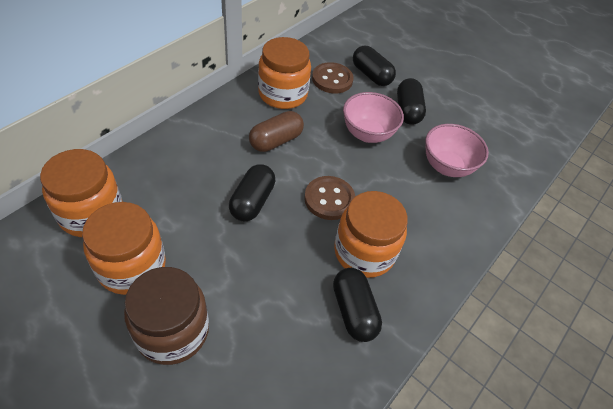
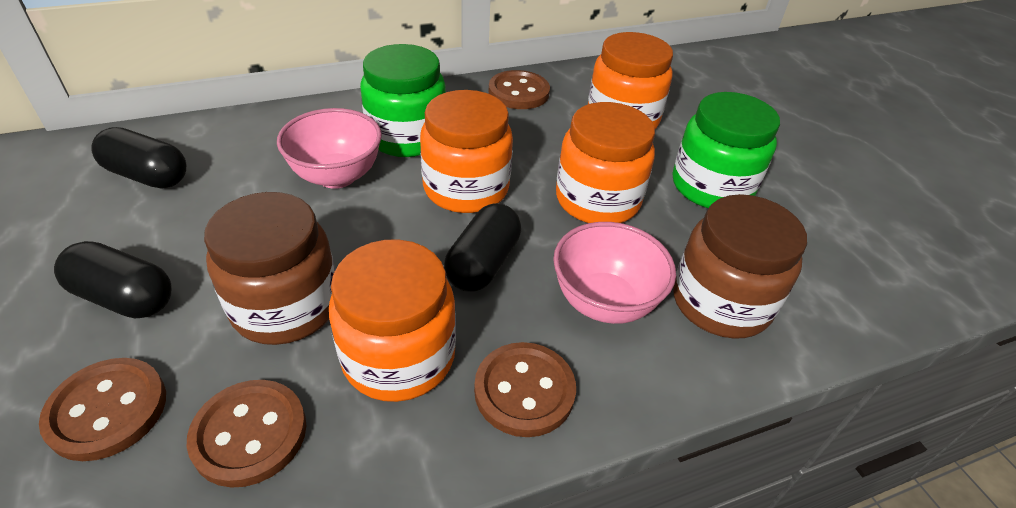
black capsule: [229,164,275,221] [333,268,382,342] [353,46,396,86] [397,78,426,125] = 4 -> [54,241,172,318] [91,127,186,189] [444,203,521,292] = 3
brown button: [304,176,355,220] [312,62,354,93] = 2 -> [39,358,166,461] [187,380,306,488] [474,342,576,437] [489,70,550,109] = 4
brown capsule: [249,111,304,152] = 1 -> none = 0
brown jar: [124,267,209,365] = 1 -> [204,192,335,345] [673,194,807,339] = 2
green jar: none = 0 -> [360,44,446,157] [673,92,780,208] = 2

